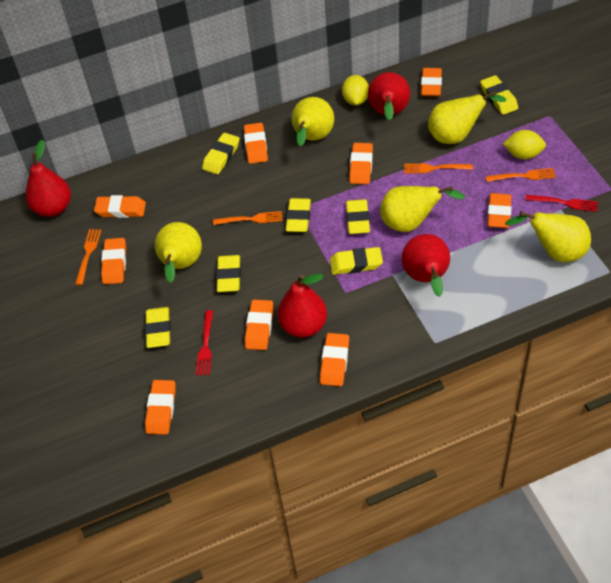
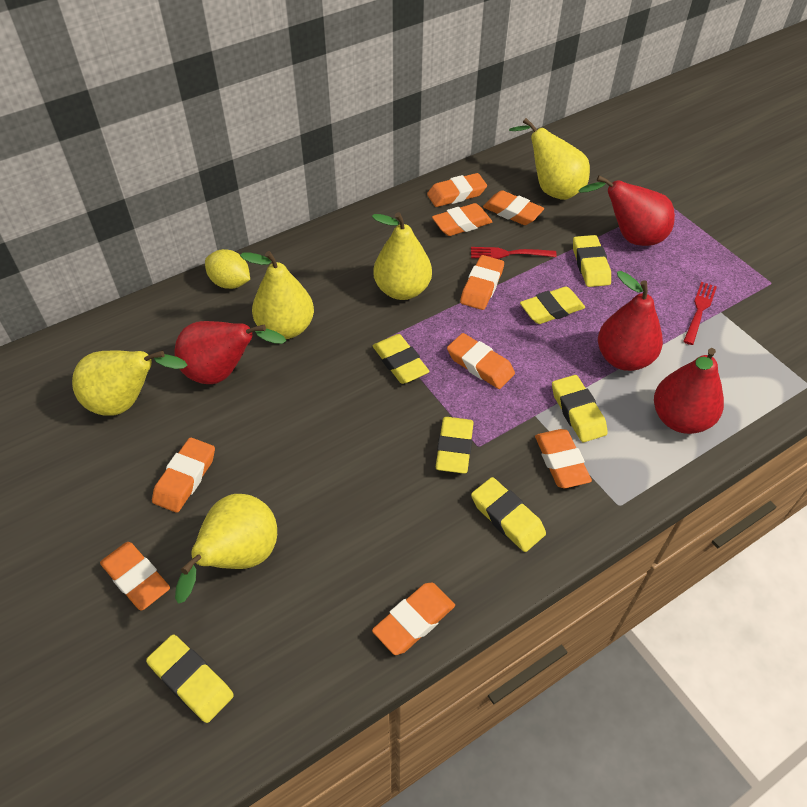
orange fork: [75,229,101,285] [213,211,282,225] [404,163,473,174] [485,168,556,182] = 4 -> none = 0
yellow lemon: [342,75,369,105] [503,130,546,159] = 2 -> [205,249,250,289] = 1

